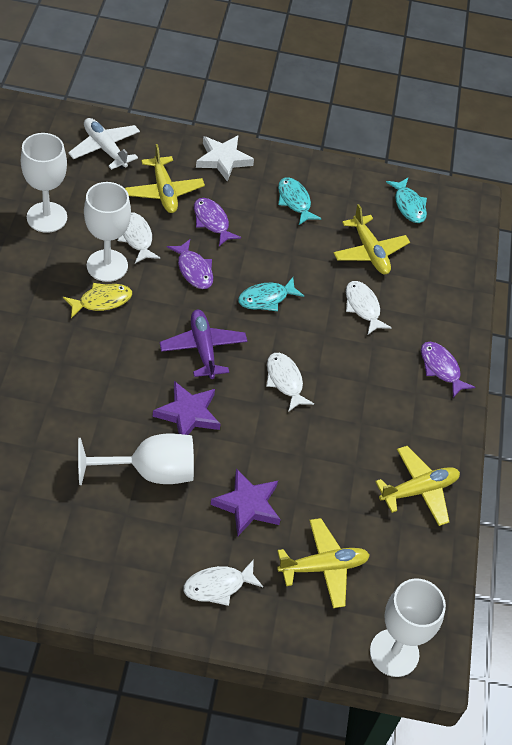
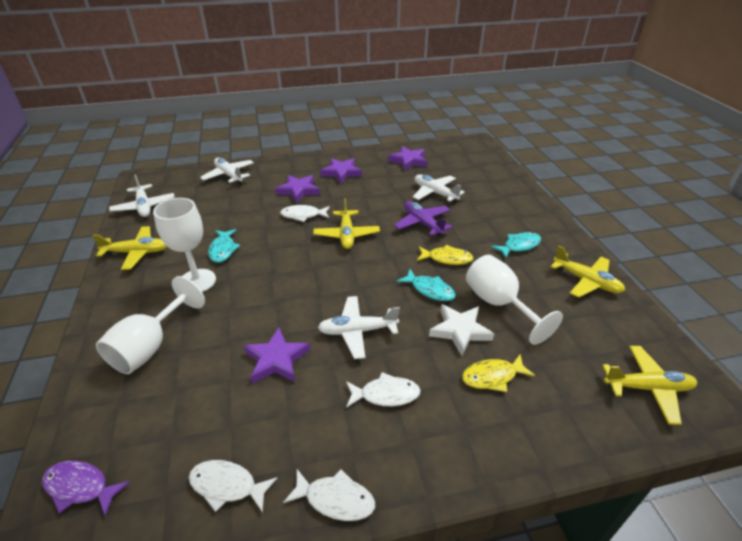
purple fish: [167,239,213,289] [194,198,241,246] [421,342,475,398] = 3 -> [42,461,130,517] = 1
purple star: [153,381,220,435] [211,468,281,536] = 2 -> [244,328,310,384] [275,175,320,203] [320,158,362,184] [388,146,427,170] = 4
white goblet: [21,133,67,233] [78,433,194,485] [84,182,131,282] [370,578,446,677] = 4 -> [96,276,205,374] [153,198,216,292] [466,255,563,345] = 3
white plane: [68,118,140,170] = 1 -> [109,174,175,217] [200,158,254,184] [318,296,400,359] [413,174,465,203] = 4
yellow fish: [63,283,132,318] = 1 -> [417,245,473,265] [462,354,535,392] = 2

